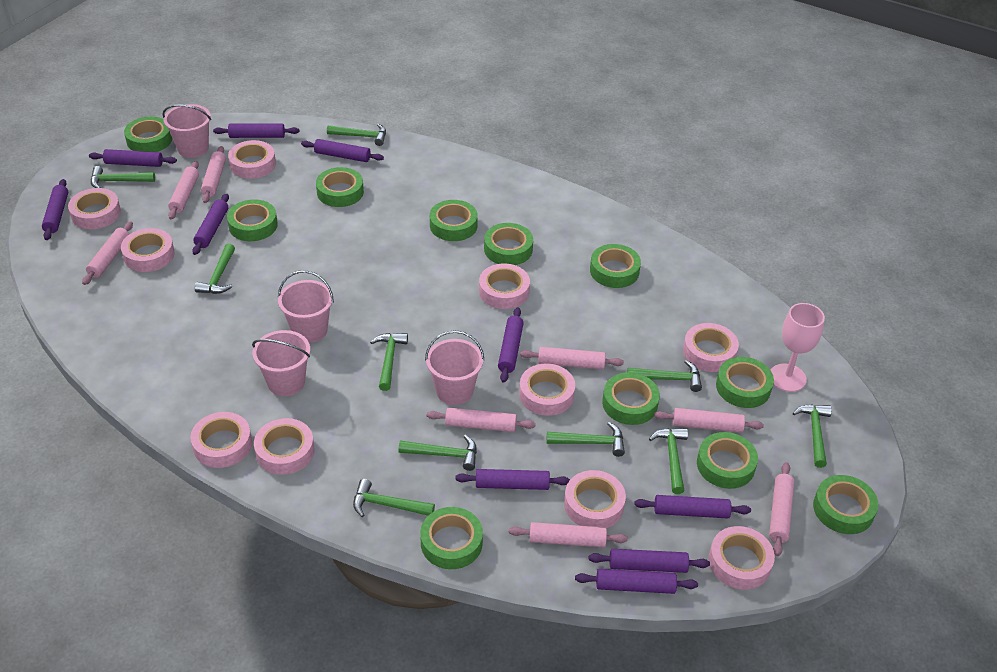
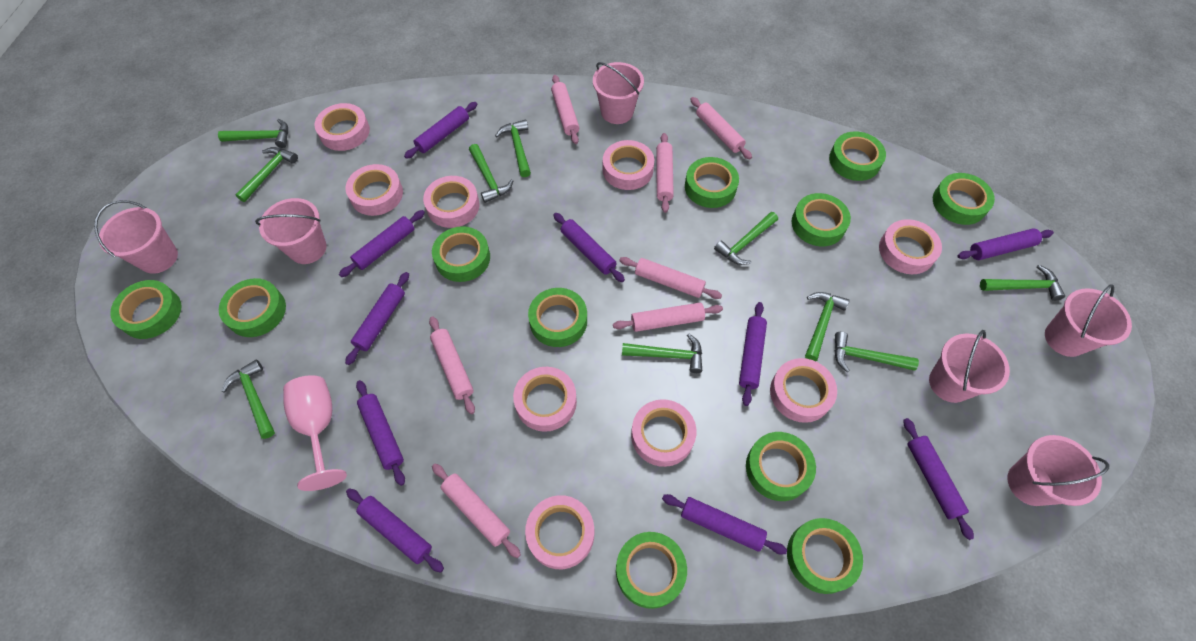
pink bucket: [162,104,211,158] [252,330,310,396] [278,271,334,343] [425,330,484,405] = 4 -> [94,200,178,274] [255,198,327,264] [593,62,644,124] [929,330,1010,403] [1007,435,1110,506] [1045,284,1132,357] = 6
pink rolling pin: [82,222,133,285] [168,161,199,219] [201,146,226,203] [427,408,536,432] [509,522,628,547] [520,347,624,369] [654,408,764,433] [769,462,794,556] = 8 -> [429,316,475,414] [432,464,521,558] [551,75,579,144] [613,303,723,332] [619,257,722,299] [656,133,674,213] [690,97,752,159] = 7
pink tape: [68,188,121,229] [121,228,175,272] [190,412,252,468] [228,140,276,179] [254,418,314,475] [479,264,530,309] [519,364,575,416] [564,470,626,528] [683,323,739,372] [708,526,775,590] = 10 -> [314,103,370,151] [345,164,403,216] [423,176,480,228] [513,367,577,432] [525,495,594,569] [603,140,654,190] [631,399,696,467] [770,358,837,423] [879,219,942,274] = 9

